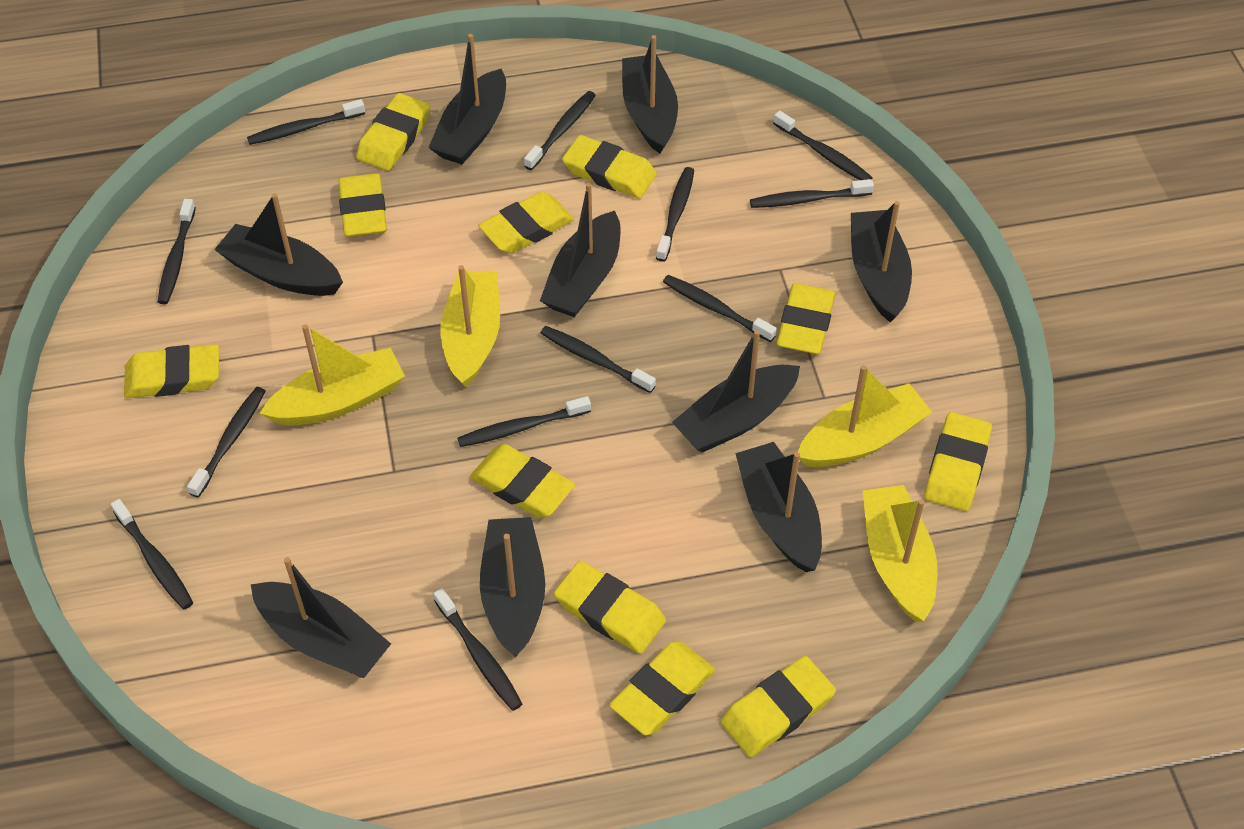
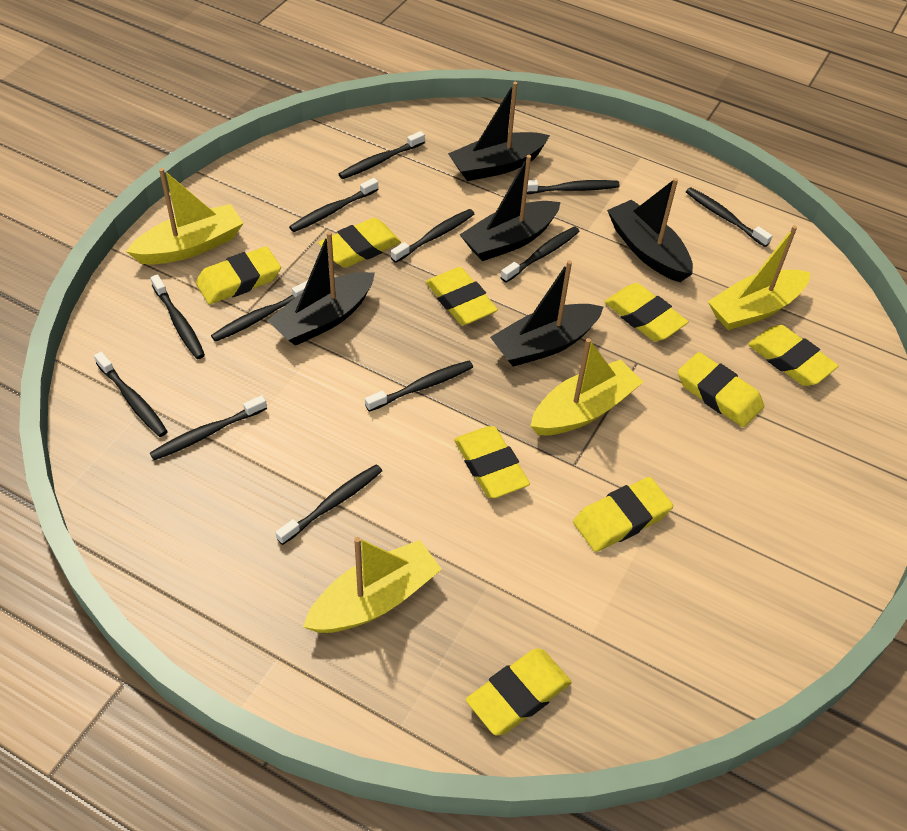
black boat: [214,193,343,296] [251,557,391,678] [428,34,506,164] [480,517,545,657] [540,183,621,317] [622,35,678,154] [672,330,800,453] [735,442,822,572] [851,201,912,322] = 9 -> [267,232,375,346] [448,82,550,181] [460,155,561,261] [490,260,603,367] [607,178,693,282] = 5
yellow eraser: [124,344,219,398] [338,173,387,237] [356,93,430,171] [470,444,575,518] [478,191,574,254] [554,561,666,654] [562,135,657,199] [609,641,716,736] [720,656,836,757] [776,283,835,354] [924,412,992,511] = 11 -> [196,246,281,304] [318,218,401,268] [426,267,498,325] [454,426,530,498] [466,649,572,735] [573,477,673,552] [604,283,688,341] [678,352,764,427] [748,325,838,386] = 9

